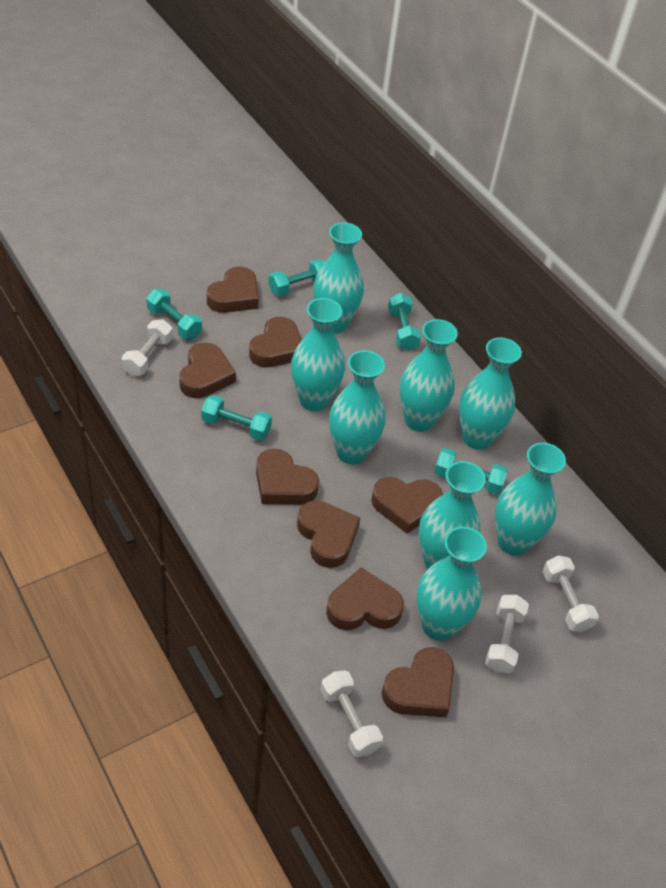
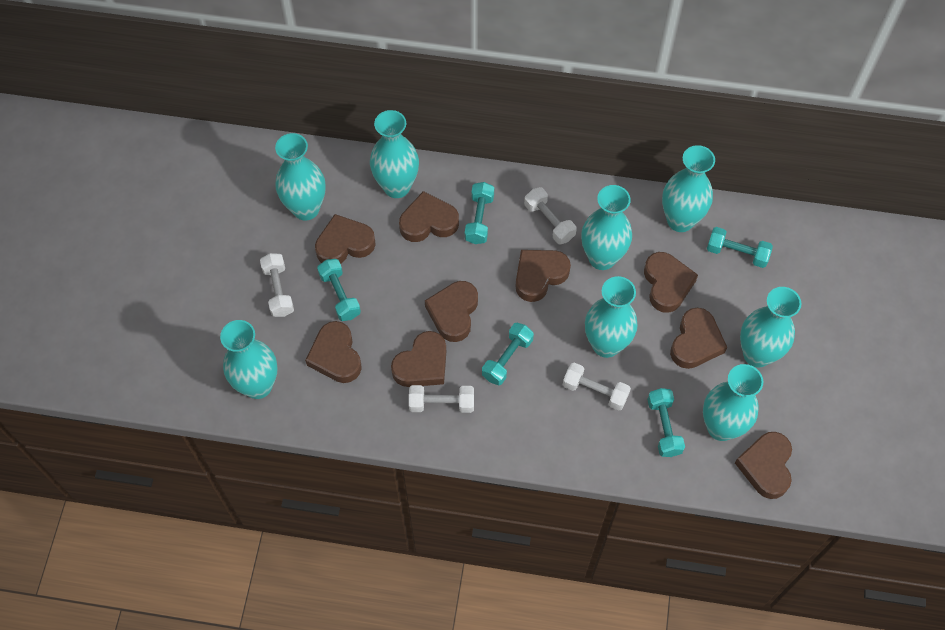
brown heart: [179,342,236,398] [207,266,259,313] [249,317,301,367] [256,449,319,505] [297,500,360,568] [326,567,404,630] [371,477,443,534] [382,647,454,717] = 8 -> [305,321,362,383] [315,214,376,264] [391,331,446,387] [399,191,459,242] [425,281,478,342] [516,250,571,302] [644,252,698,313] [670,308,727,369] [735,432,792,499] = 9

